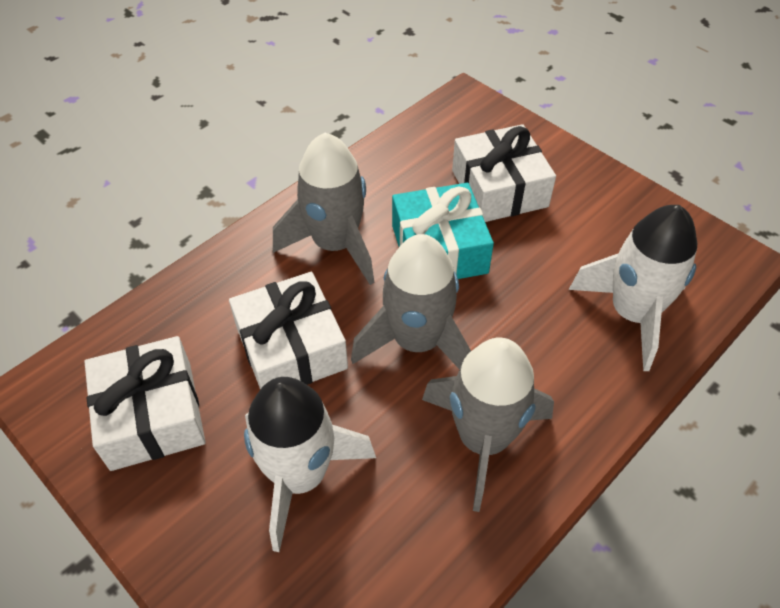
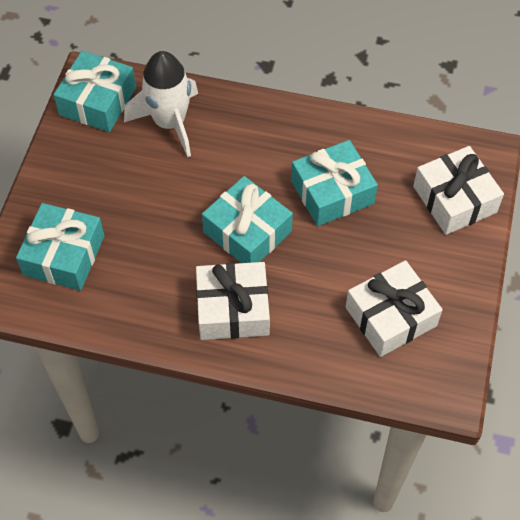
grey rocket: [273,133,374,285] [351,234,471,370] [422,337,554,512] = 3 -> none = 0
turquoise gift: [392,183,494,279] = 1 -> [16,203,104,291] [54,51,136,132] [202,176,293,263] [291,140,378,226] = 4
white rocket: [244,377,376,552] [569,205,697,371] = 2 -> [124,51,198,158] = 1

